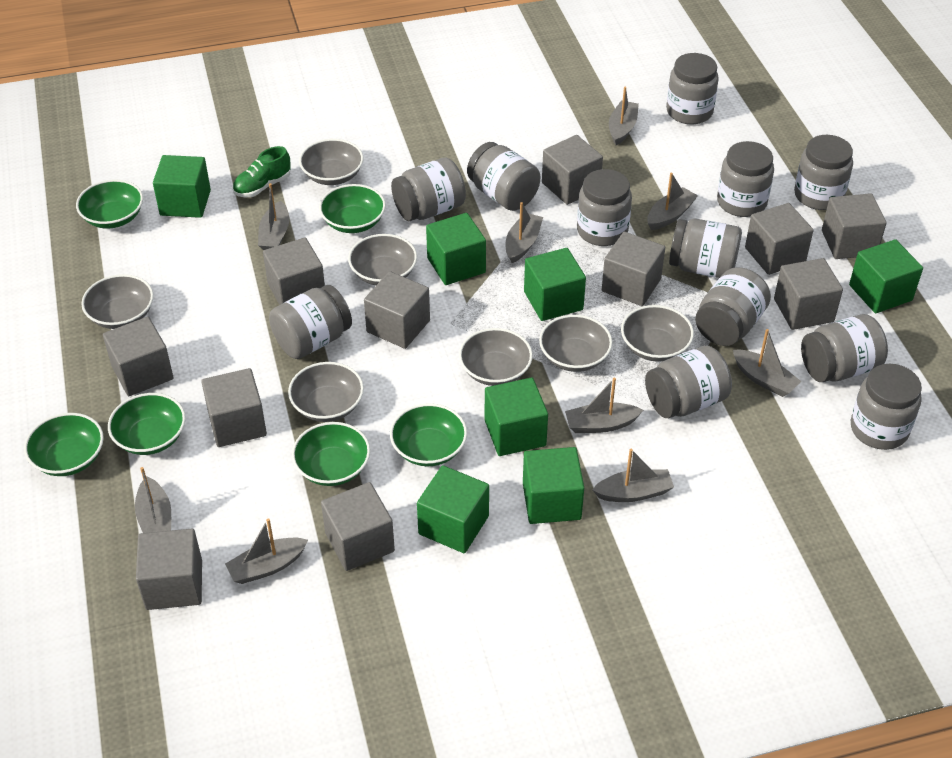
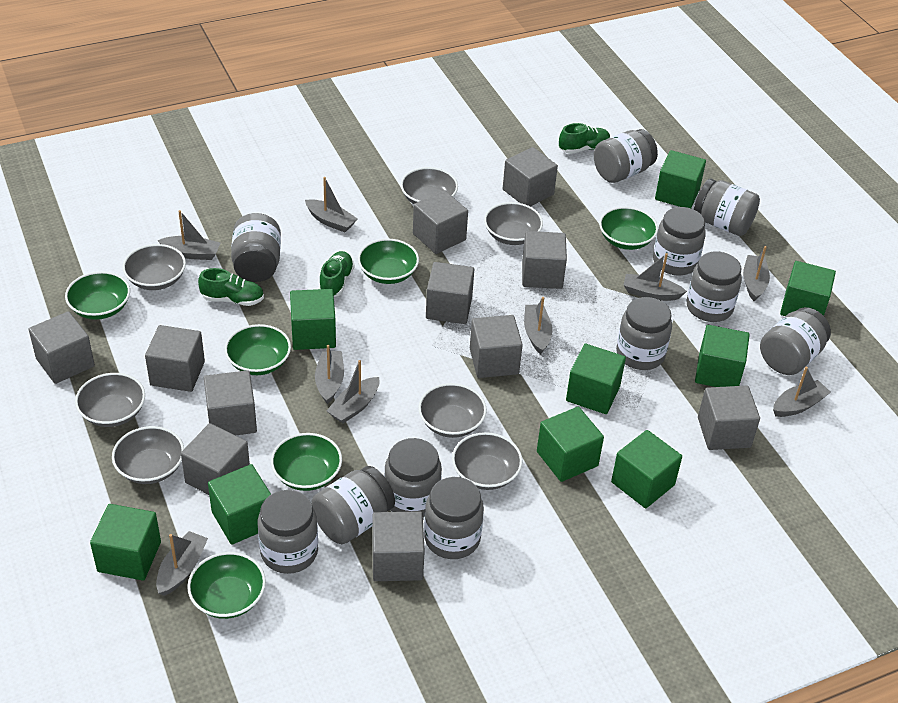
green cube: [153,155,211,218] [417,465,489,553] [426,213,486,285] [485,378,548,456] [523,447,584,524] [524,248,586,321] [849,239,923,313] = 7 -> [90,504,161,581] [208,464,271,545] [290,289,336,350] [537,407,604,482] [566,344,626,414] [611,430,682,508] [655,150,706,208] [695,325,750,387] [780,261,836,316] = 9
green shoe: [233,146,291,197] = 1 -> [198,268,264,306] [319,251,355,297] [559,123,610,154] = 3
grey jar: [269,285,352,359] [391,158,466,221] [467,142,540,211] [577,169,632,246] [645,345,732,418] [666,53,719,124] [669,218,742,278] [695,267,771,346] [717,141,774,217] [794,135,853,210] [801,314,888,382] [851,364,922,450] = 12 -> [231,213,281,282] [258,490,318,574] [311,466,395,544] [384,438,442,517] [424,477,484,559] [594,129,658,183] [616,297,672,370] [653,207,706,275] [686,252,742,322] [694,179,760,236] [760,307,831,375] = 11

